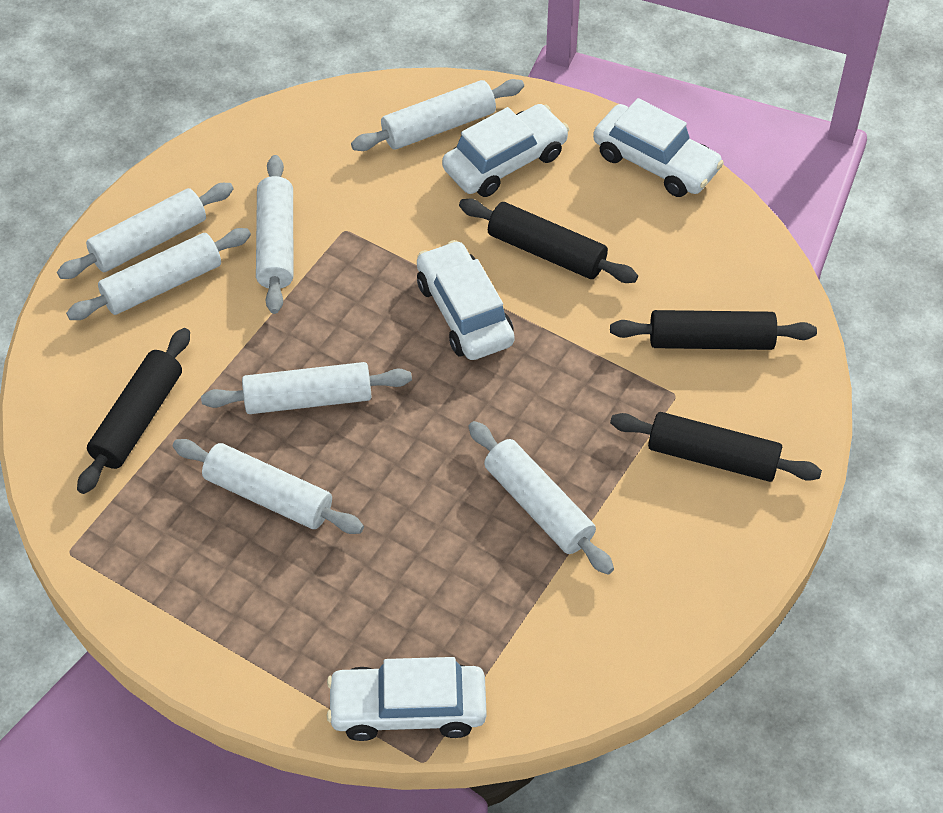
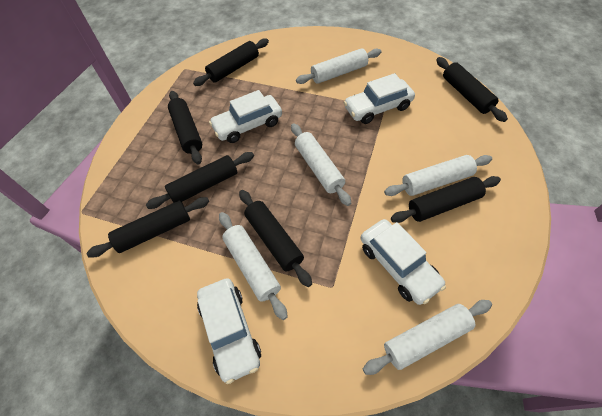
black rolling pin: [77,328,190,494] [459,199,638,283] [610,310,817,350] [610,412,822,482] = 4 -> [86,197,209,258] [146,152,254,209] [168,91,202,164] [193,38,269,86] [239,190,312,287] [391,176,501,223] [436,57,508,122] = 7
white rolling pin: [57,183,234,279] [66,228,251,320] [173,439,364,534] [201,362,412,414] [256,155,293,314] [351,79,524,151] [468,421,614,575] = 7 -> [219,212,288,320] [291,123,351,206] [296,48,381,84] [363,300,492,375] [384,155,492,196] = 5

